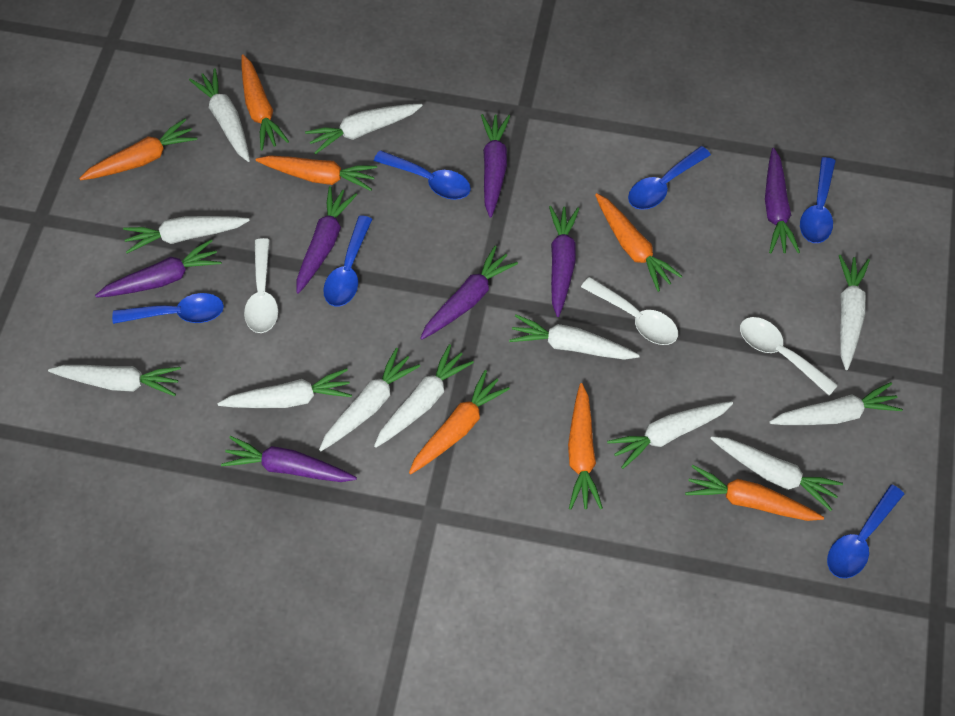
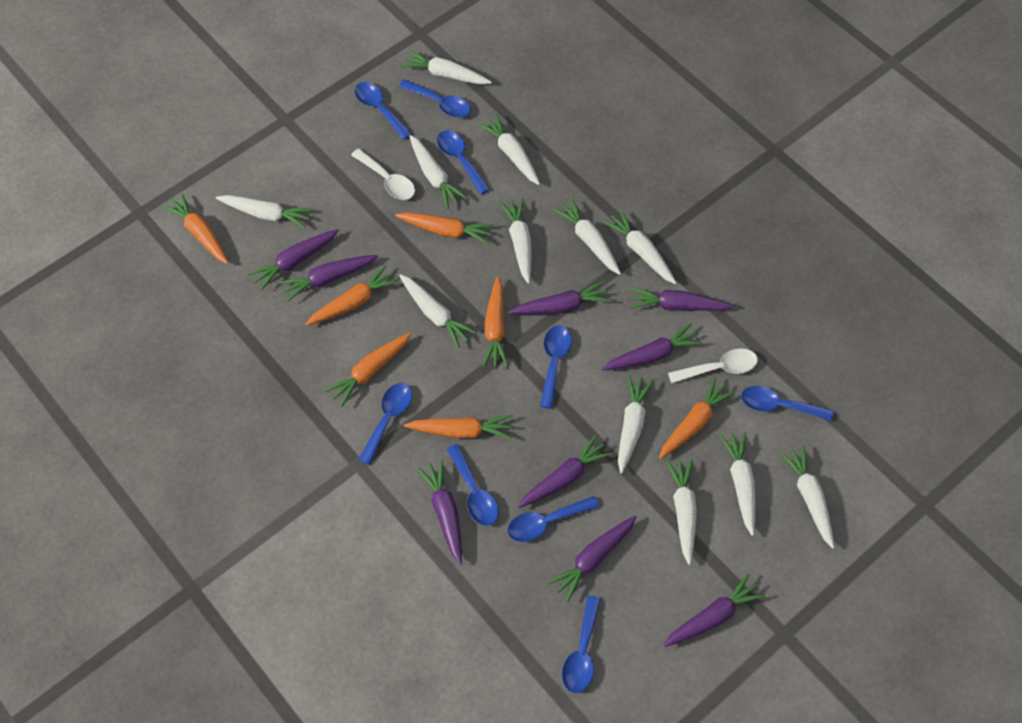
blue spoon: [112,293,224,324] [323,215,372,307] [374,150,471,200] [628,146,711,210] [800,157,836,243] [827,484,904,578] = 6 -> [355,82,412,140] [358,383,412,465] [399,79,471,118] [437,130,490,195] [447,444,499,526] [507,496,599,542] [540,326,572,409] [562,596,601,693] [741,386,833,421] = 9
purple carrot: [95,239,222,298] [221,436,357,482] [296,186,357,294] [420,246,518,340] [481,114,510,218] [549,206,580,317] [765,148,800,254] = 7 -> [248,229,339,291] [279,255,378,302] [417,460,462,565] [509,281,611,314] [518,435,612,508] [548,516,636,602] [602,323,702,370] [629,287,733,311] [663,573,766,647] = 9
white spoon: [244,238,278,333] [581,277,678,345] [740,317,838,395] = 3 -> [351,148,415,200] [668,348,758,384] = 2

